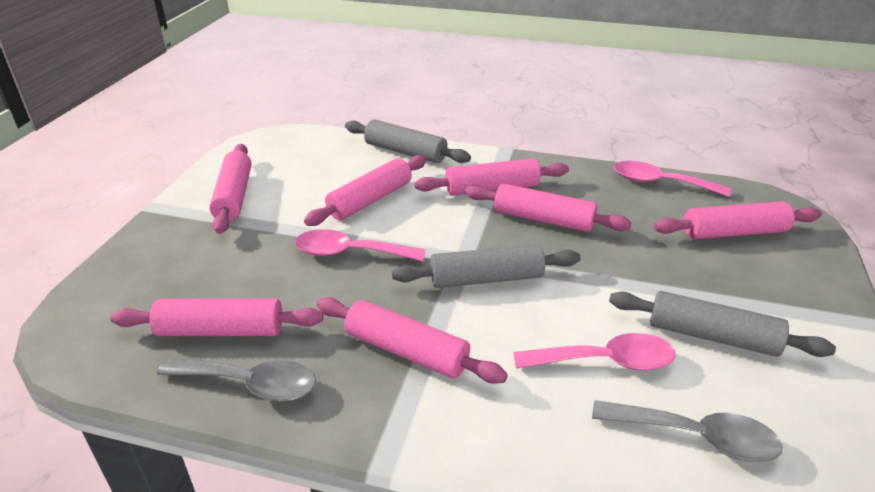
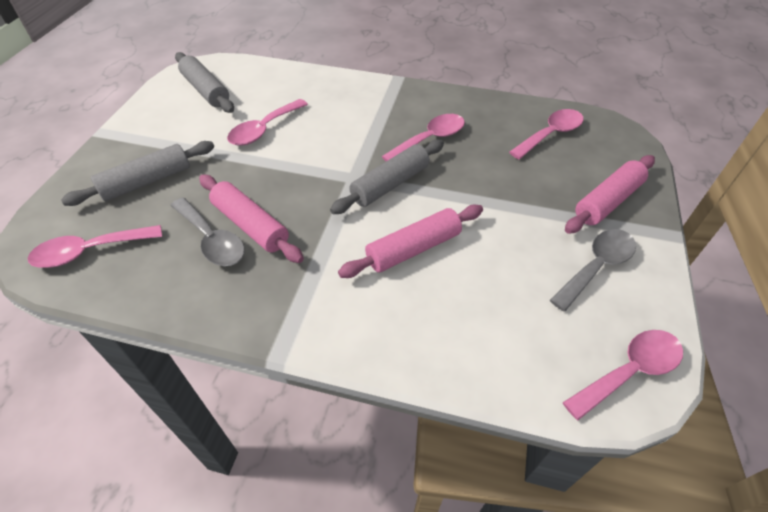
pink rolling pin: [110,298,323,336] [209,144,252,234] [304,155,427,226] [317,297,508,384] [415,158,569,196] [465,183,632,232] [654,201,822,239] = 7 -> [199,175,304,263] [338,205,483,278] [565,155,655,234] = 3
pink spoon: [295,229,426,261] [513,333,676,371] [614,161,731,197] = 3 -> [27,225,162,268] [227,99,308,146] [382,114,465,161] [509,109,583,159] [563,330,683,420] = 5

